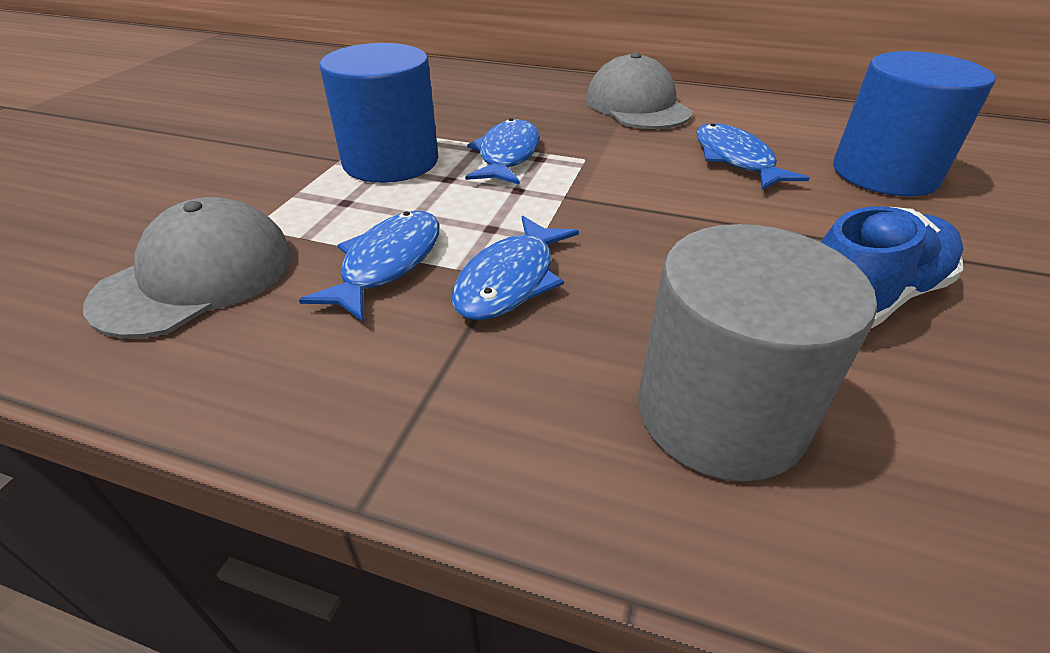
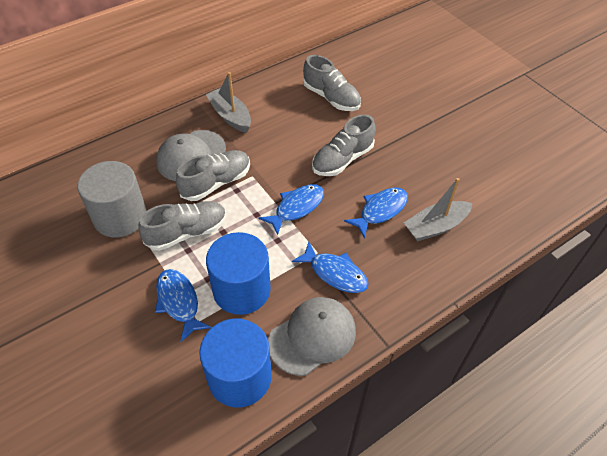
blue shoe: [821,206,963,328] = 1 -> none = 0
grey boat: none = 0 -> [206,72,251,133] [404,178,473,242] = 2
grey shoe: none = 0 -> [138,201,226,251] [176,150,250,201] [303,55,361,111] [312,114,376,176] = 4

